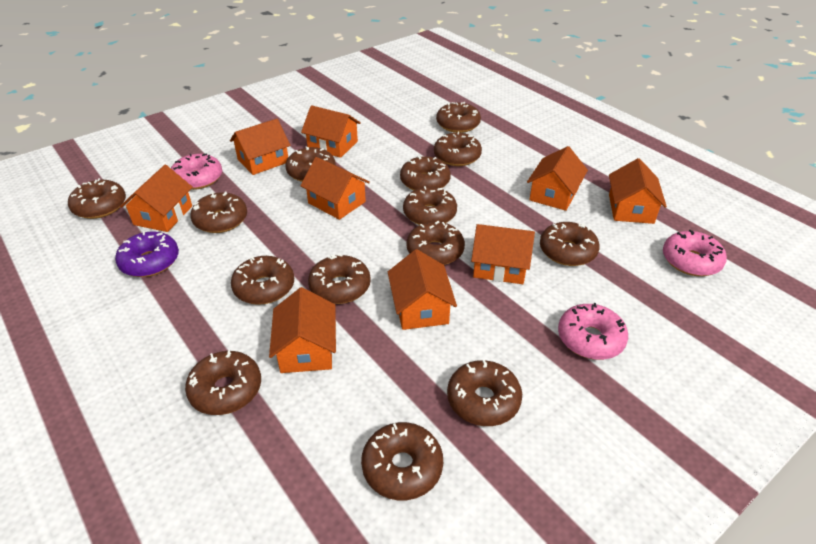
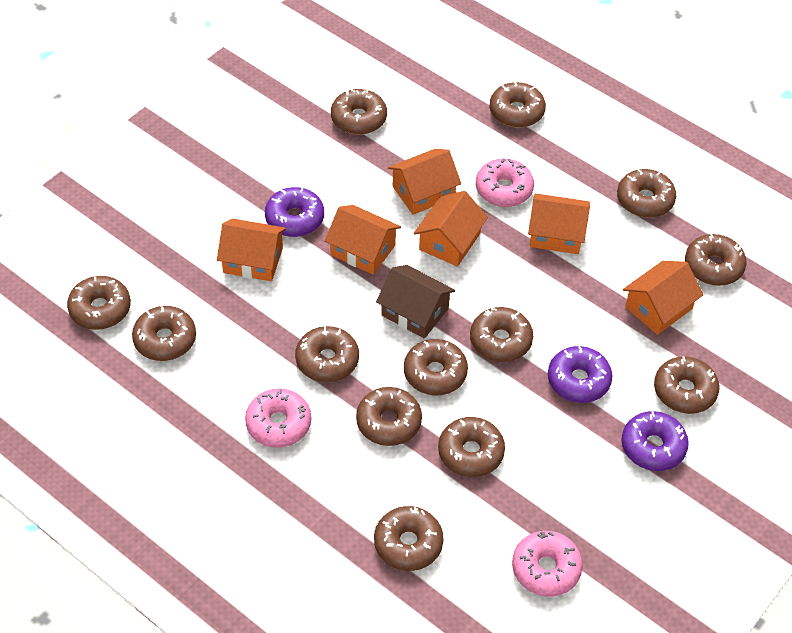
brown donut: [68,178,126,219] [185,350,261,415] [190,192,247,233] [231,256,294,305] [286,146,336,182] [308,254,371,304] [361,422,443,500] [400,156,451,190] [403,186,457,225] [407,221,465,265] [434,132,482,166] [436,102,481,133] [447,360,522,426] [540,222,600,266] = 14 -> [67,276,131,330] [132,306,196,361] [295,326,359,382] [331,89,387,135] [356,387,422,446] [374,506,443,571] [404,339,468,395] [438,417,505,477] [470,307,533,362] [490,82,546,128] [617,169,676,218] [654,356,719,414] [685,234,747,286] = 13
brown house: none = 0 -> [376,265,455,339] = 1
orange house: [120,165,193,232] [230,119,291,175] [269,287,336,373] [300,157,370,220] [301,105,361,158] [388,249,457,330] [471,224,535,284] [527,146,588,211] [609,158,667,224] = 9 -> [217,218,286,281] [325,205,401,275] [388,149,461,215] [414,191,488,267] [528,193,590,254] [623,261,704,335] = 6
purple donut: [115,231,179,277] = 1 -> [265,187,324,237] [548,346,612,403] [621,411,689,471] = 3

